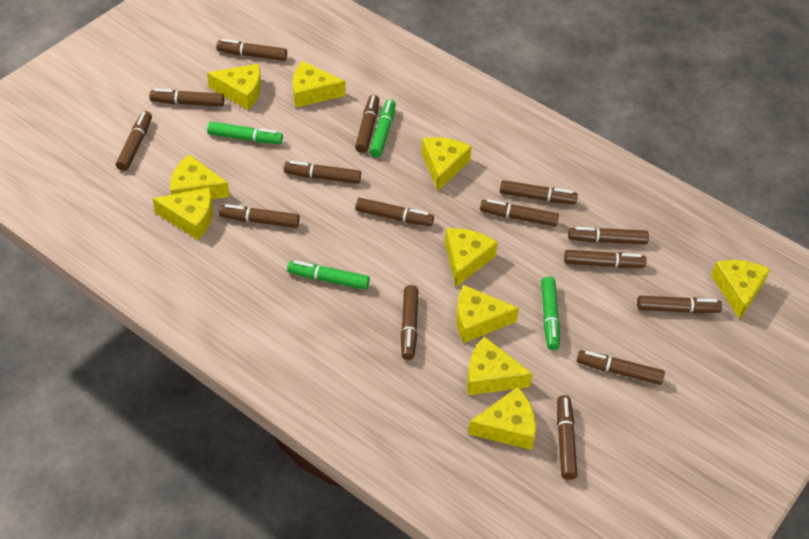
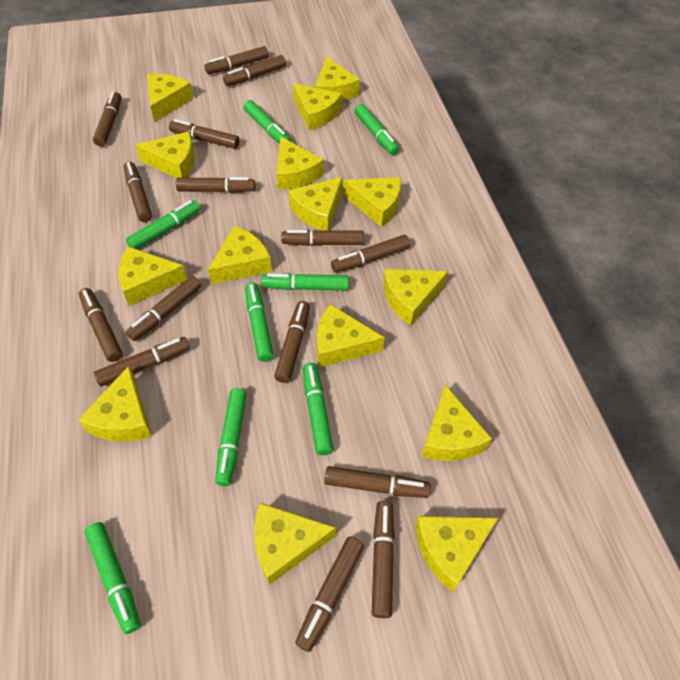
green marker: [207,122,283,144] [287,260,370,290] [369,99,396,157] [541,276,560,350] = 4 -> [84,522,141,634] [126,200,201,249] [215,388,247,486] [243,100,291,144] [245,282,274,362] [261,273,349,290] [303,363,333,455] [355,104,399,155] = 8
yellow cheese: [153,187,213,240] [170,155,229,199] [207,64,261,110] [293,61,346,108] [421,137,472,191] [445,228,498,287] [456,285,519,343] [467,337,533,395] [468,387,536,450] [711,260,770,319] = 10 -> [78,366,152,442] [118,246,187,306] [136,131,194,178] [147,74,193,122] [208,226,272,284] [254,503,336,585] [276,136,324,190] [289,177,343,230] [293,84,342,130] [315,57,360,101] [317,304,385,367] [343,177,401,227] [383,269,448,326] [415,516,498,592] [421,385,492,461] = 15

